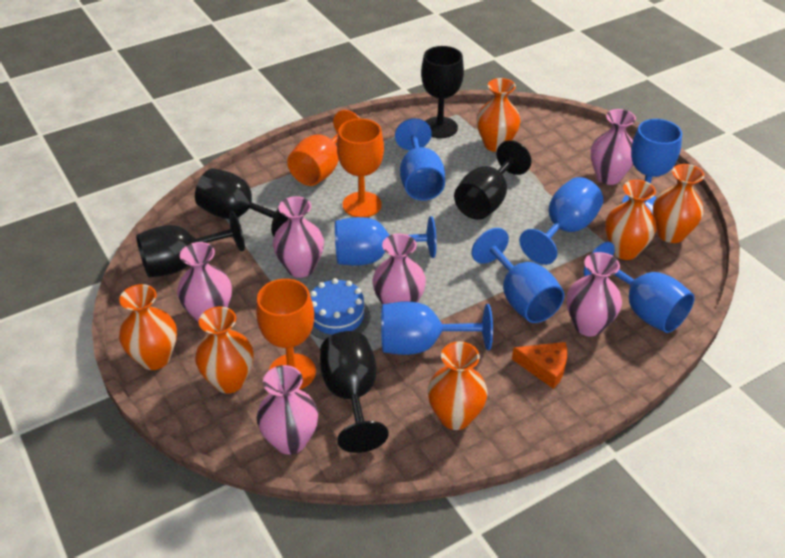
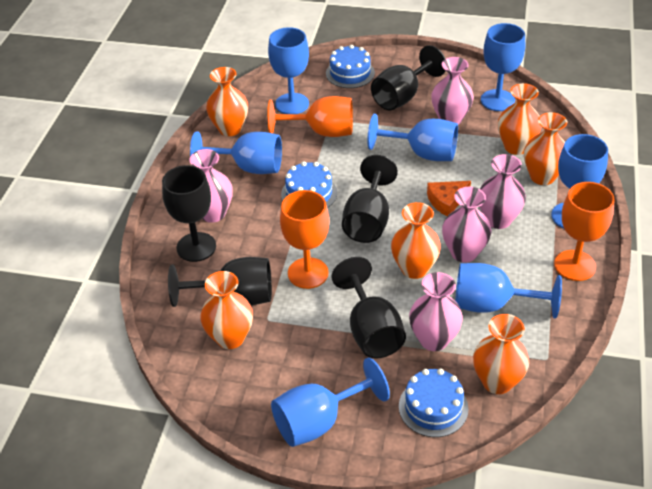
blue cake: [310,278,370,340] = 1 -> [281,161,337,208] [326,45,375,88] [399,368,469,437] = 3
pink vase: [177,242,232,323] [257,365,318,455] [273,196,324,278] [372,234,426,304] [567,252,622,336] [591,109,636,185] = 6 -> [189,149,233,223] [409,272,463,351] [431,57,474,125] [442,187,491,263] [480,154,526,229] = 5

